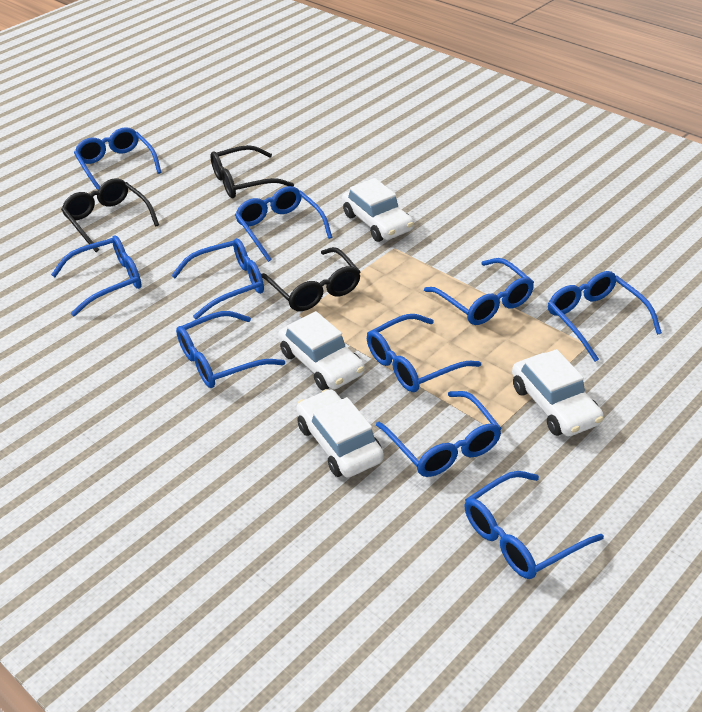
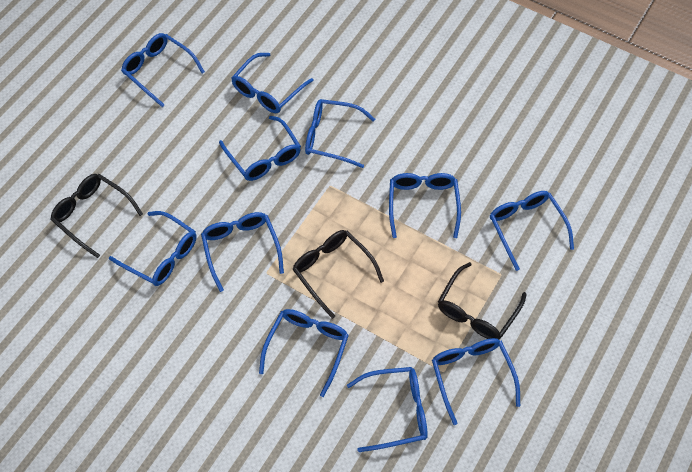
blue glasses: [51,235,141,316] [74,127,162,190] [171,238,264,319] [176,311,285,388] [235,186,333,262] [367,314,481,392] [376,391,502,477] [424,258,534,325] [464,471,604,579] [548,271,662,362] = 10 -> [109,211,197,286] [121,33,205,107] [201,212,284,292] [219,116,301,181] [231,53,314,113] [259,309,349,397] [305,99,375,168] [347,367,428,452] [389,173,461,238] [432,338,520,425] [490,191,574,271] = 11
white car: [278,311,365,391] [296,389,384,477] [342,178,414,242] [512,349,604,437] = 4 -> none = 0

